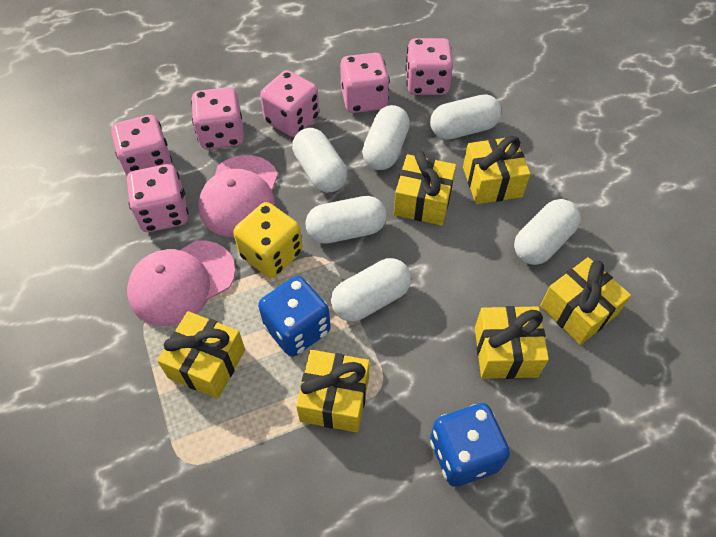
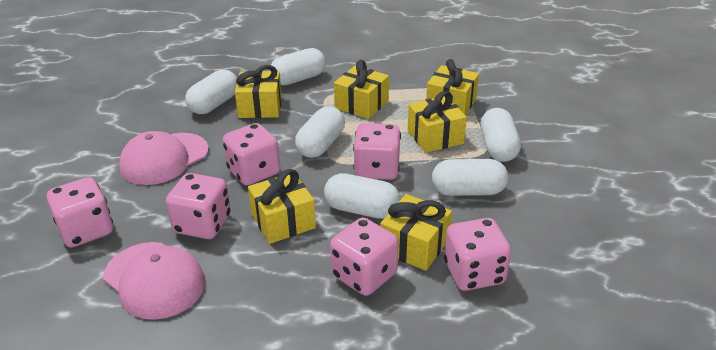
blue dice: [258,276,331,357] [430,403,510,487] = 2 -> none = 0
yellow dice: [233,202,303,278] = 1 -> none = 0

